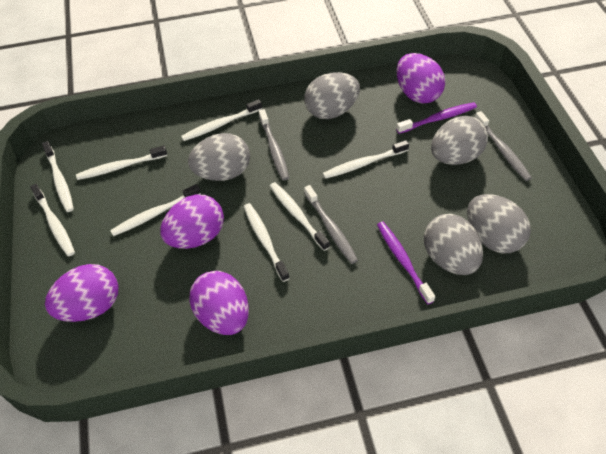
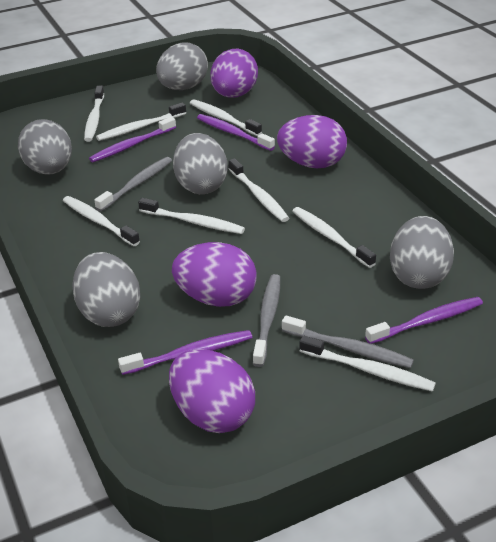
purple toothbrush: [377,222,435,304] [396,102,477,134] = 2 -> [89,117,176,162] [118,330,252,375] [197,114,275,151] [365,297,483,344] = 4

